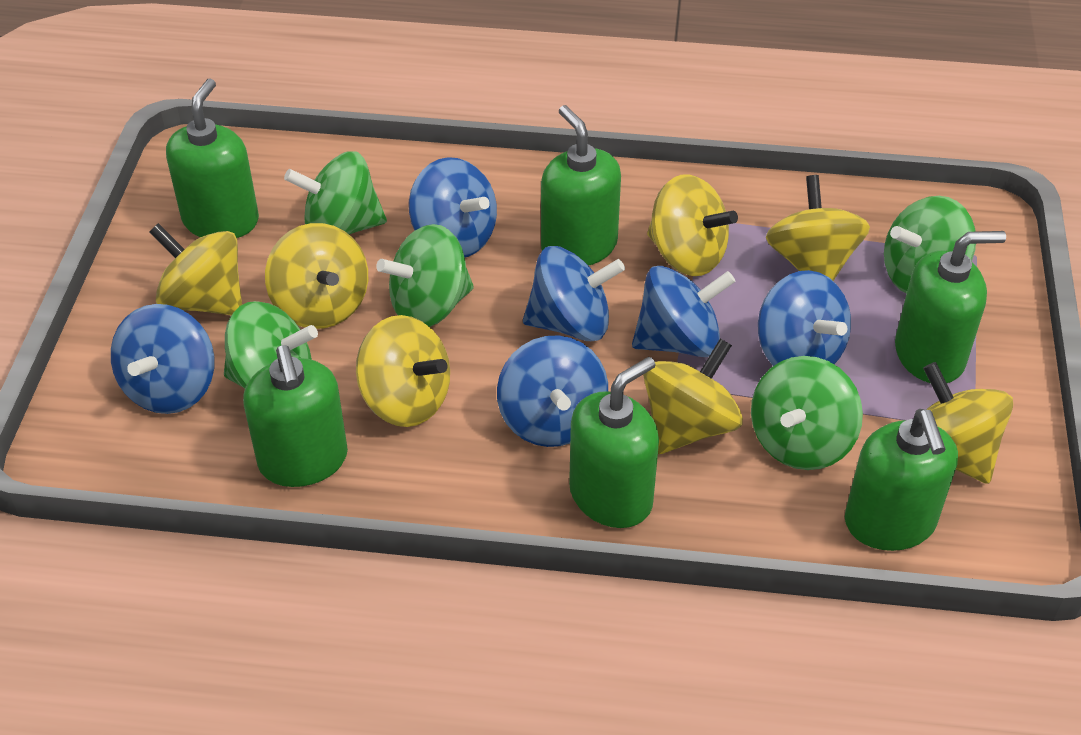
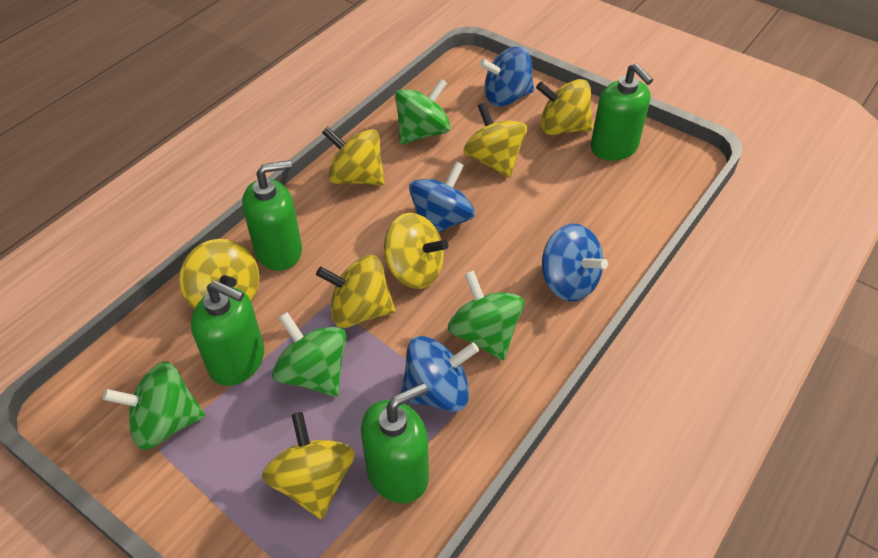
blue spinning top: [111,304,215,414] [409,157,497,258] [497,335,608,447] [523,246,625,341] [632,266,735,357] [758,270,851,366] = 6 -> [401,336,479,412] [409,161,475,232] [479,46,534,107] [542,224,608,301] = 4
green soap dispenser: [166,79,259,238] [243,345,348,487] [541,105,621,266] [569,357,659,528] [845,409,958,551] [895,231,1006,383] = 6 -> [191,281,264,386] [242,160,302,271] [361,383,429,503] [591,63,653,161] = 4
green spinning top: [224,301,318,389] [284,151,387,234] [376,224,474,327] [751,356,863,470] [884,196,976,294] = 5 -> [103,361,205,450] [272,312,346,397] [395,79,451,144] [448,270,524,360] = 4

